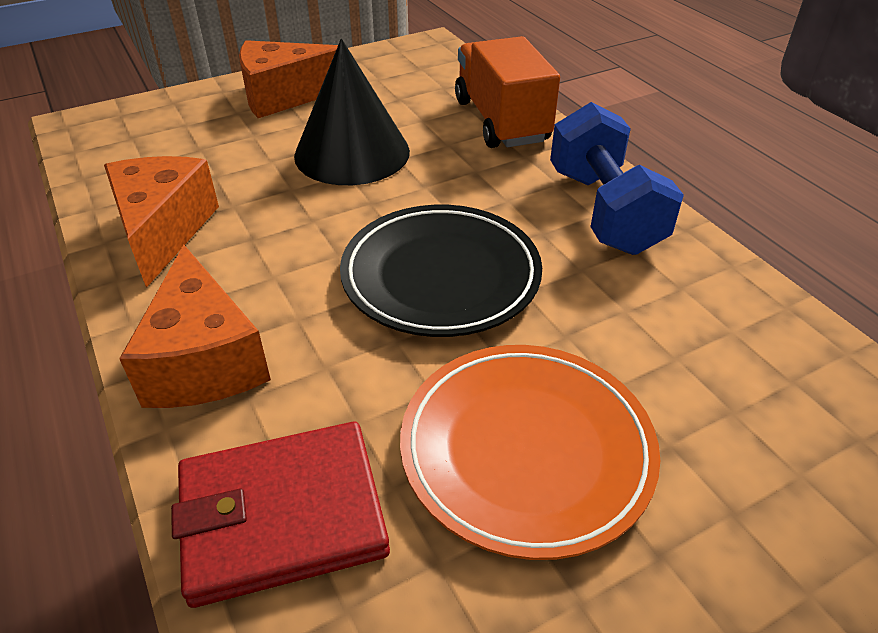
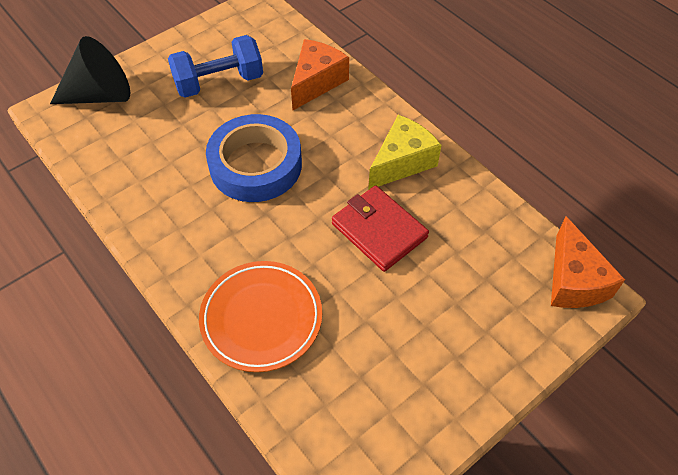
black plate: [340,205,542,337] = 1 -> none = 0
blue tape: none = 0 -> [206,114,302,202] = 1
orange cheese: [104,156,219,288] [119,245,271,408] [239,40,338,118] = 3 -> [291,39,349,110] [551,216,625,308] = 2
orange truck: [455,36,560,148] = 1 -> none = 0
yellow cheese: none = 0 -> [368,115,442,190] = 1

